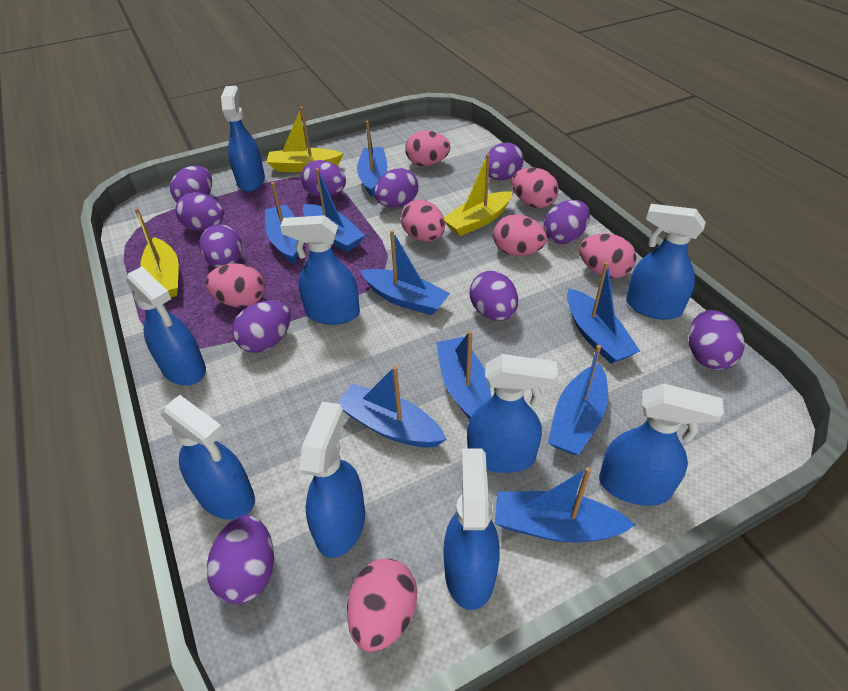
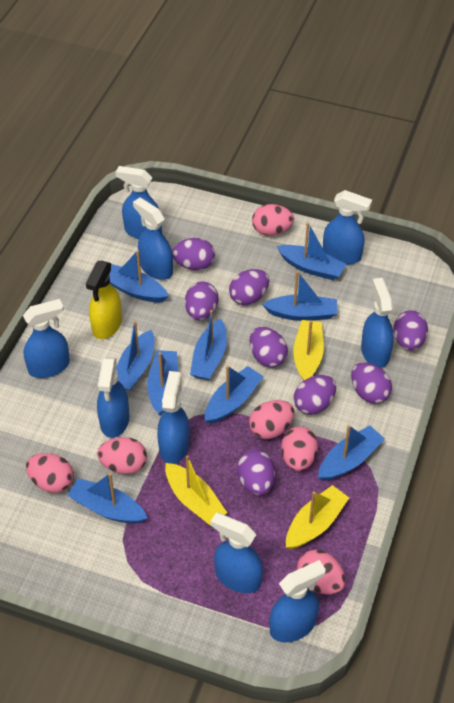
pink egg: [205,264,265,308] [347,558,417,652] [401,199,445,242] [405,130,451,166] [493,214,547,256] [512,168,559,208] [579,233,636,279] = 7 -> [26,453,74,493] [97,437,147,474] [249,400,294,439] [252,204,294,236] [281,426,318,471] [297,550,346,594] = 6
purple egg: [170,165,212,202] [175,192,224,231] [199,224,242,268] [207,515,274,604] [232,300,291,353] [301,160,346,197] [374,168,418,207] [470,271,518,321] [484,142,524,180] [544,200,590,244] [689,310,745,370] = 11 -> [172,238,215,270] [185,281,218,320] [229,269,269,305] [237,449,275,495] [250,327,288,367] [294,375,336,415] [351,362,392,404] [394,311,428,351] = 8
yellow spray bottle: none = 0 -> [86,261,122,339] = 1

